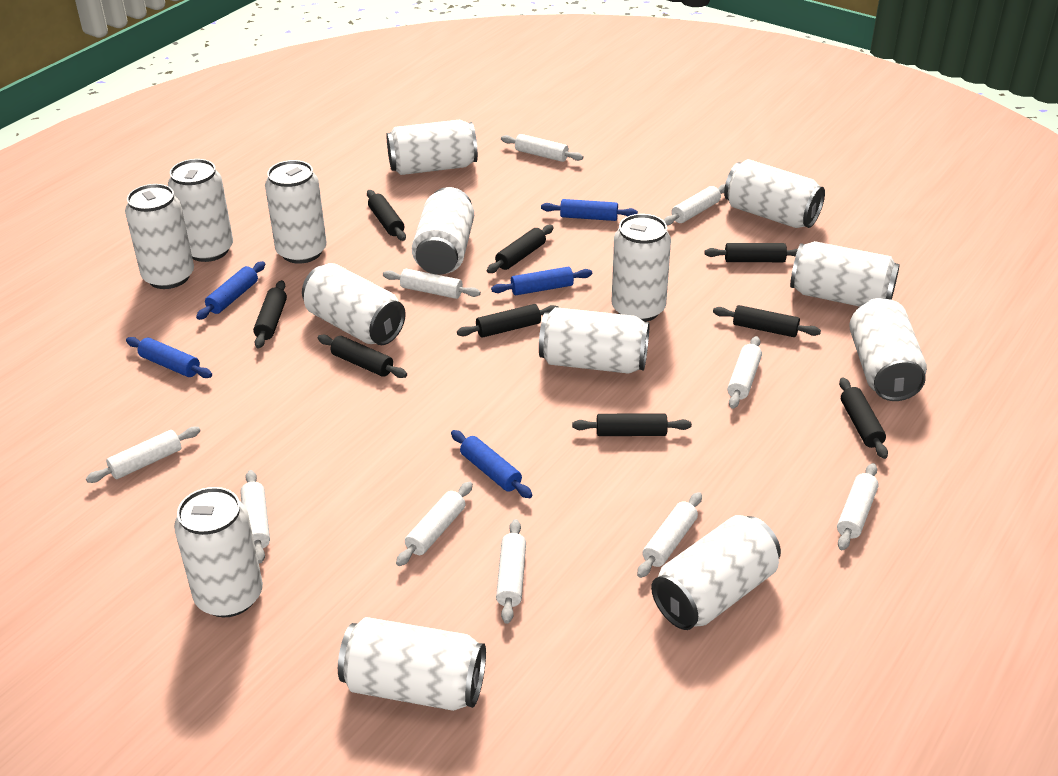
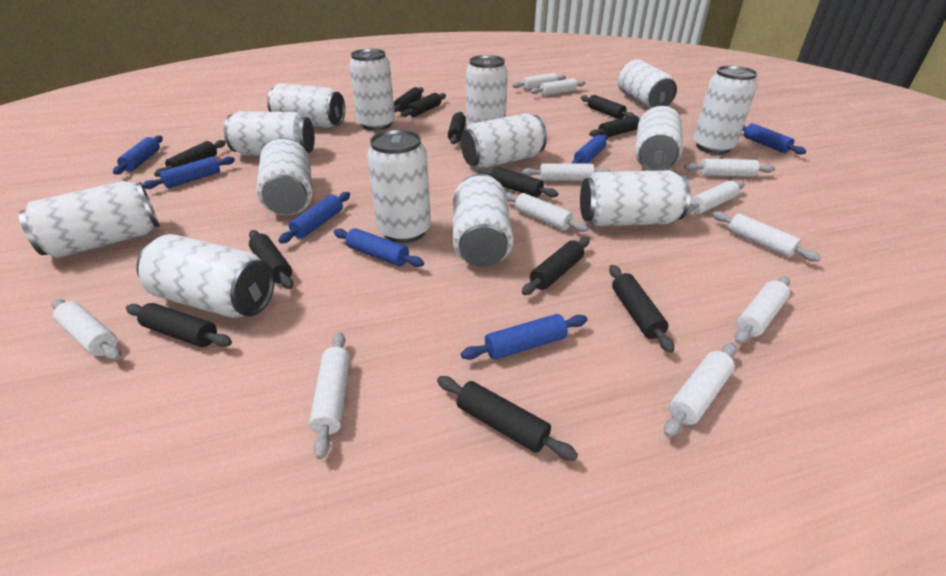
black rolling pin: [253,280,287,349] [318,335,407,378] [367,190,406,241] [457,304,559,338] [487,225,554,273] [572,413,692,436] [705,243,798,262] [713,305,821,337] [839,378,888,459] = 9 -> [126,303,232,347] [154,140,226,177] [249,230,293,289] [394,87,424,112] [401,93,446,117] [437,376,578,461] [448,112,466,144] [478,167,558,197] [522,237,590,295] [581,95,634,119] [589,115,640,137] [609,265,674,353] = 12
blue rolling pin: [126,337,212,378] [196,261,265,320] [451,430,532,498] [491,267,592,295] [541,199,638,221] = 5 -> [113,135,163,175] [142,156,235,189] [278,192,350,244] [334,228,424,267] [461,314,587,360] [572,134,608,164] [742,123,806,154] = 7
white rolling pin: [86,427,200,483] [240,470,270,564] [383,269,481,299] [396,481,473,566] [496,519,526,624] [501,134,583,162] [637,492,702,578] [663,184,725,225] [727,336,762,409] [837,463,879,550] = 10 -> [52,299,121,360] [309,332,350,459] [506,192,588,232] [512,73,566,90] [522,163,612,181] [530,79,586,96] [664,343,737,437] [684,159,775,177] [686,181,745,214] [712,211,821,262] [735,277,790,344] = 11

